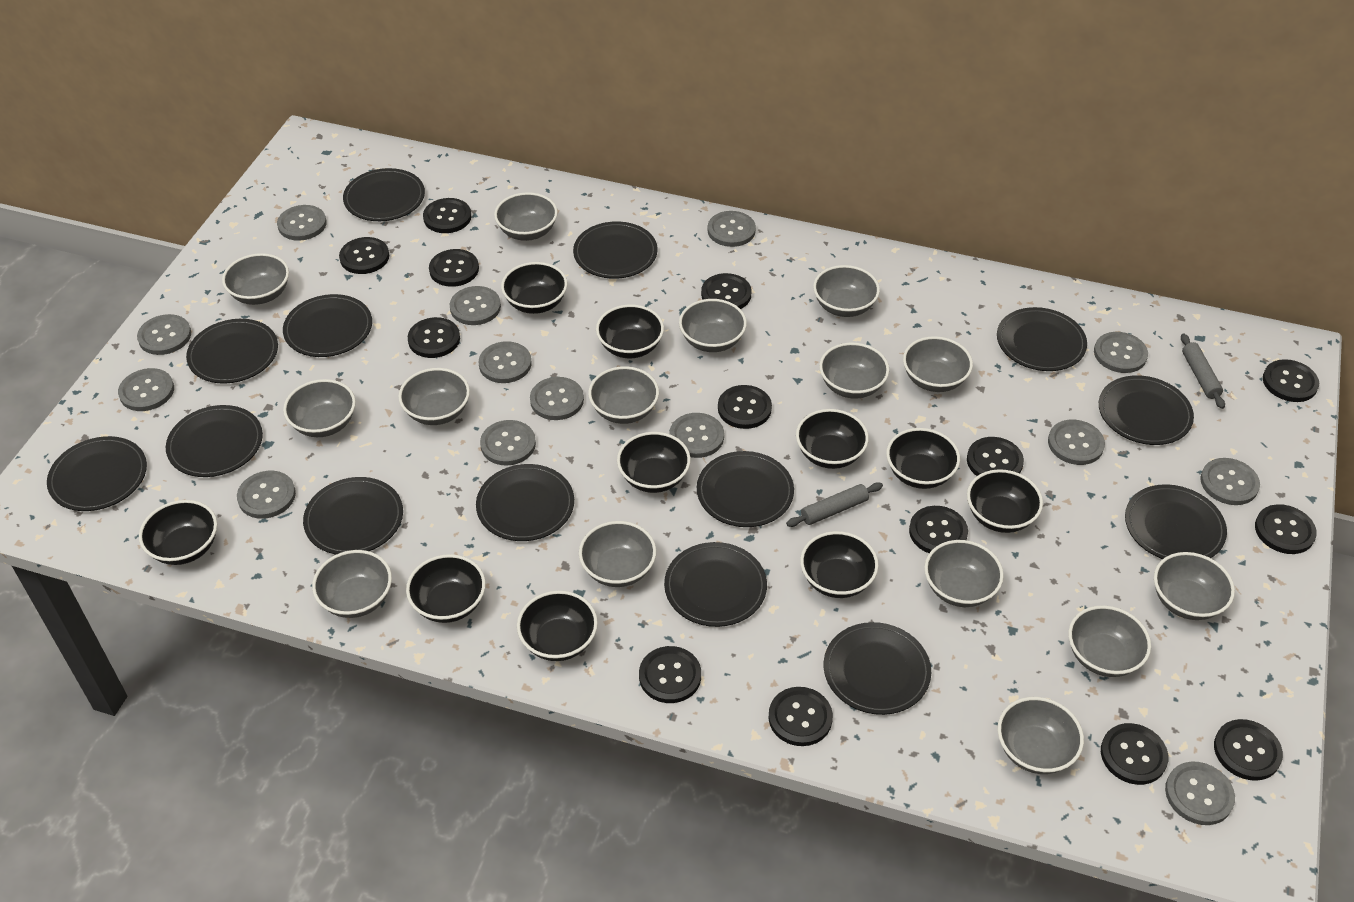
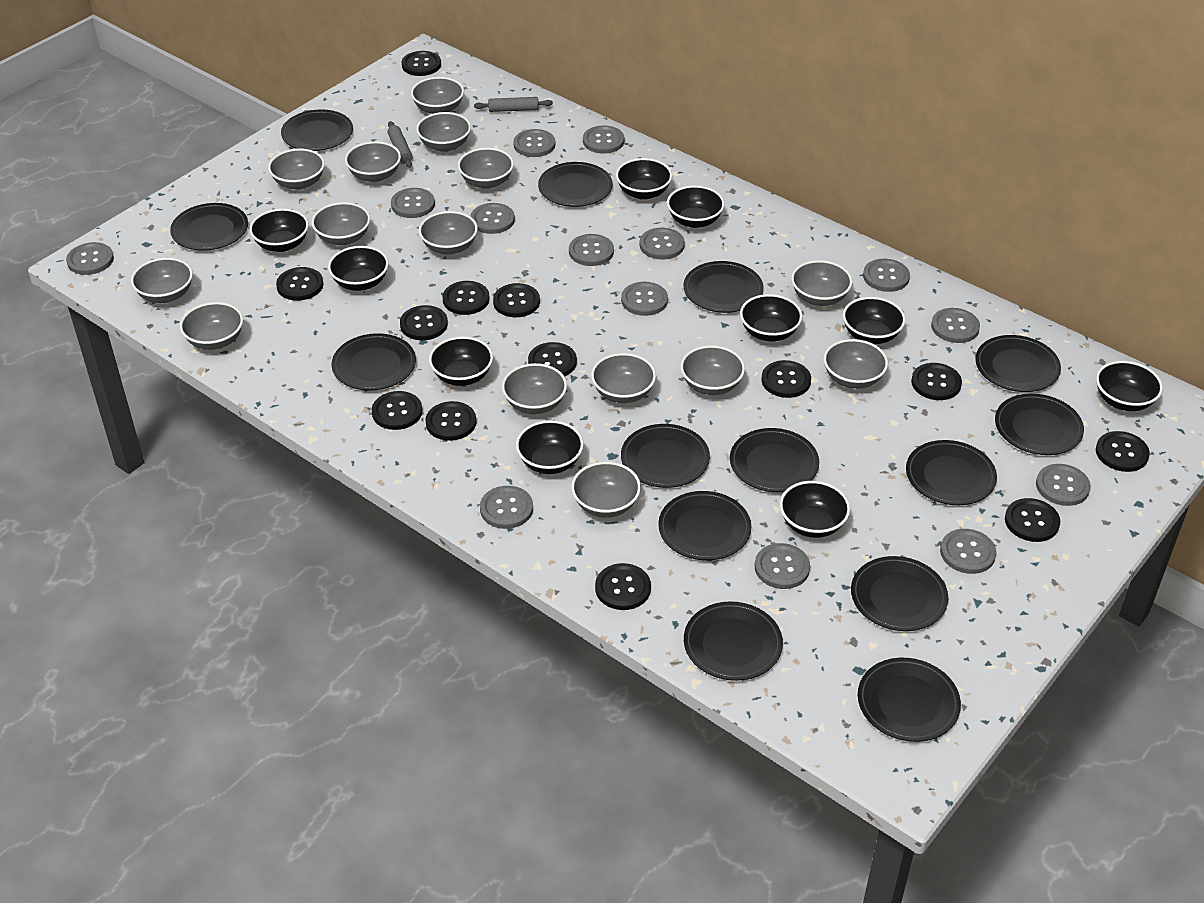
black button: [339,237,389,274] [408,317,460,358] [423,198,471,233] [429,249,479,287] [639,646,701,703] [701,273,752,309] [718,385,772,429] [768,687,833,746] [909,506,968,553] [967,437,1024,476] [1101,723,1168,785] [1214,719,1283,781] [1255,504,1317,554] [1263,359,1319,402] = 14 -> [276,267,323,301] [372,391,422,430] [400,305,448,340] [402,51,441,76] [426,401,476,441] [443,281,489,315] [493,283,540,317] [528,342,577,376] [595,563,651,610] [762,360,811,398] [911,363,962,400] [1005,498,1060,542] [1096,431,1150,472] = 13

